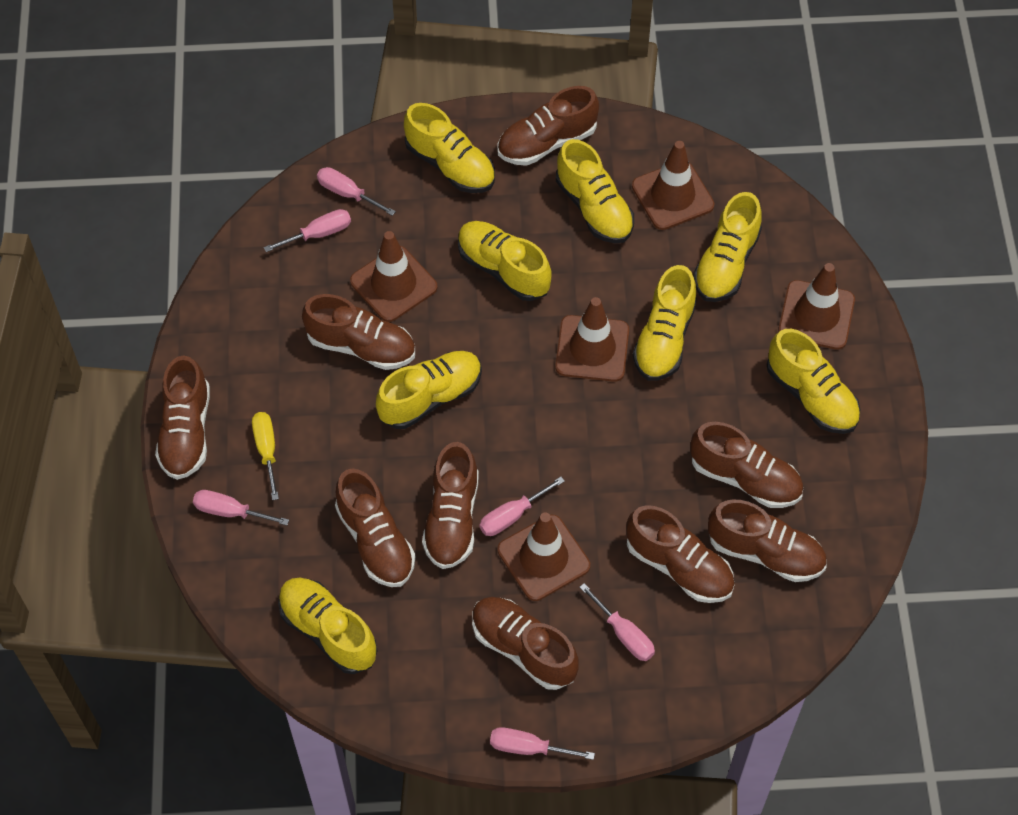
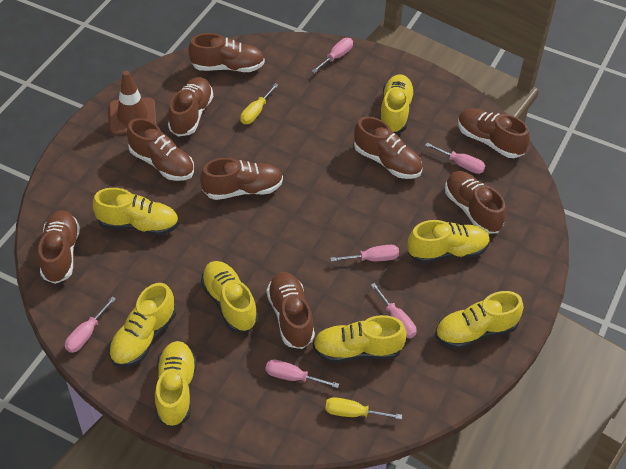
brown traffic cone: [350,231,438,322] [498,512,590,601] [555,297,629,382] [632,141,715,230] [778,263,855,350] = 5 -> [109,71,156,135] = 1
yellow screwdriver: [252,412,279,500] = 1 -> [240,83,279,124] [325,397,402,419] = 2

